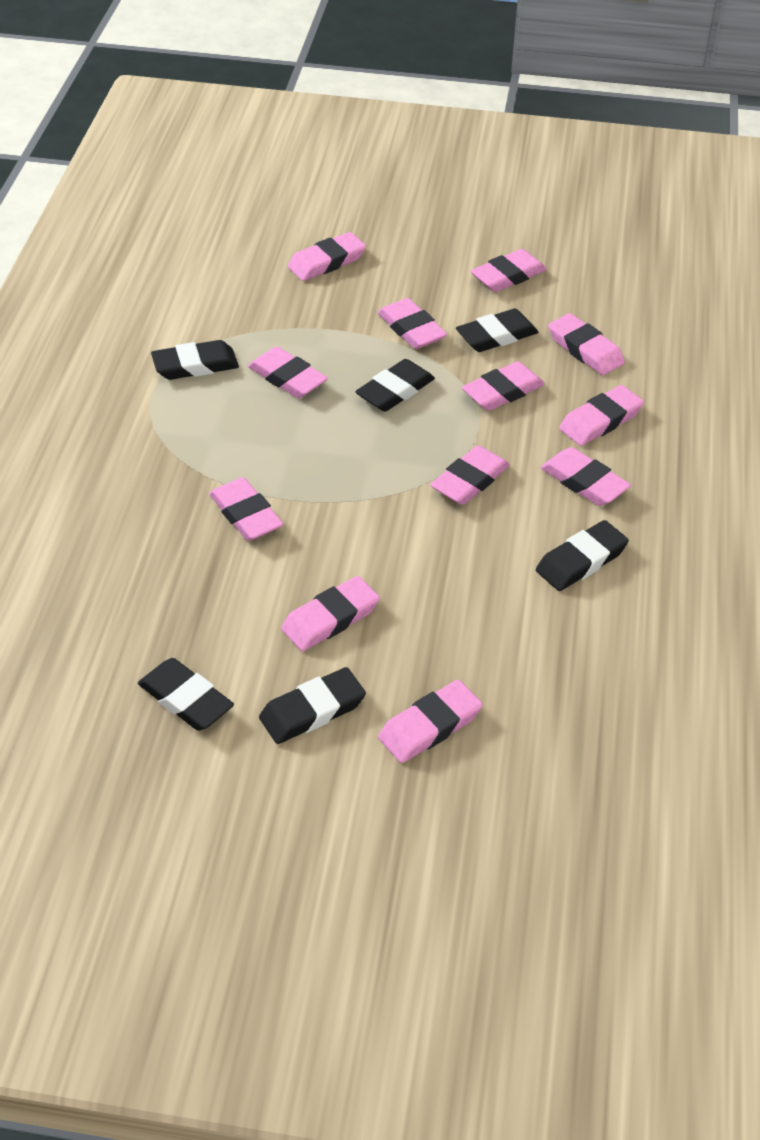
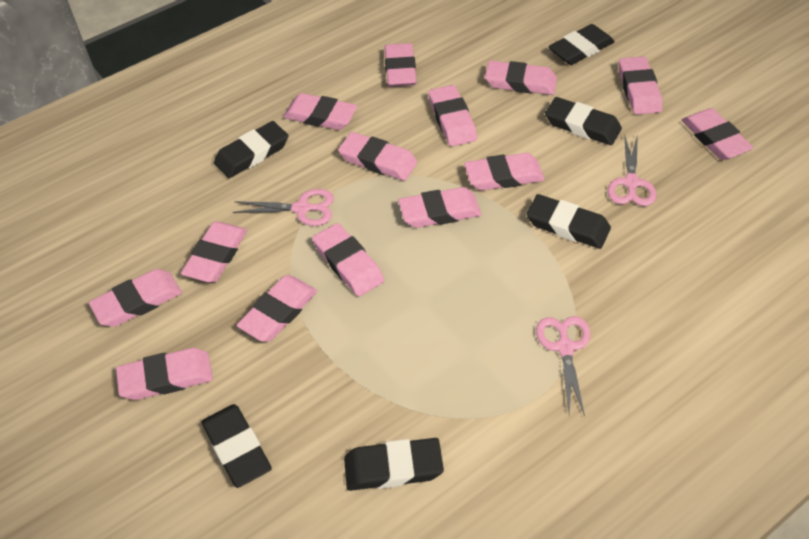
pink eraser: [209,477,283,541] [248,347,328,398] [281,576,380,651] [288,232,366,281] [377,298,447,349] [378,680,483,763] [430,445,510,505] [462,361,545,411] [471,249,547,292] [541,447,631,506] [548,313,625,375] [559,385,644,446] = 12 -> [89,269,182,327] [116,348,213,400] [181,222,247,282] [237,275,317,342] [283,93,357,130] [312,223,384,297] [338,132,417,181] [385,43,416,87] [398,187,481,228] [428,85,477,146] [464,153,545,190] [485,61,557,95] [619,56,662,115] [681,108,754,160] = 14
pink scissors: none = 0 -> [233,189,334,226] [536,316,590,416] [607,134,656,206] = 3

